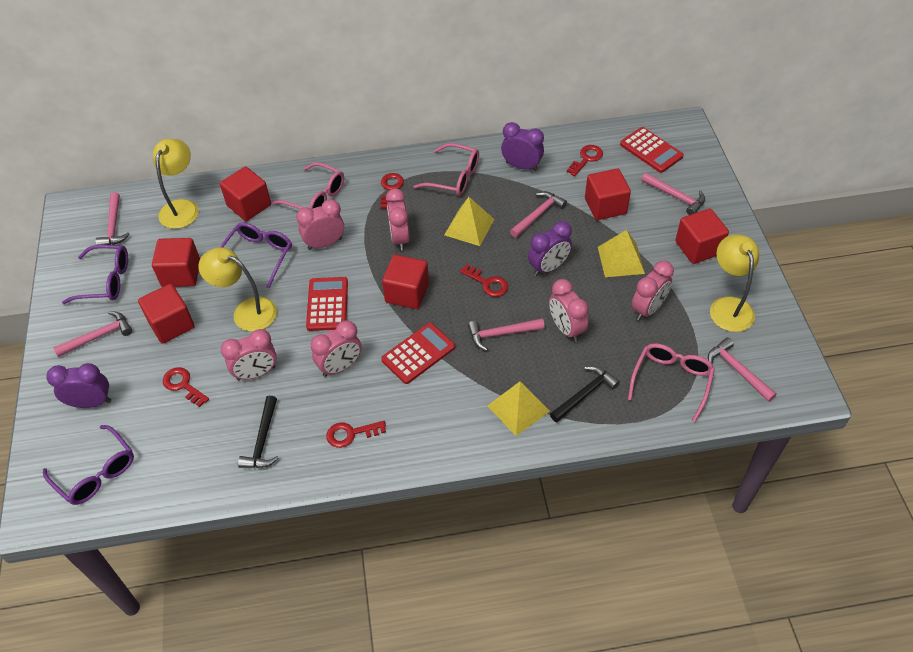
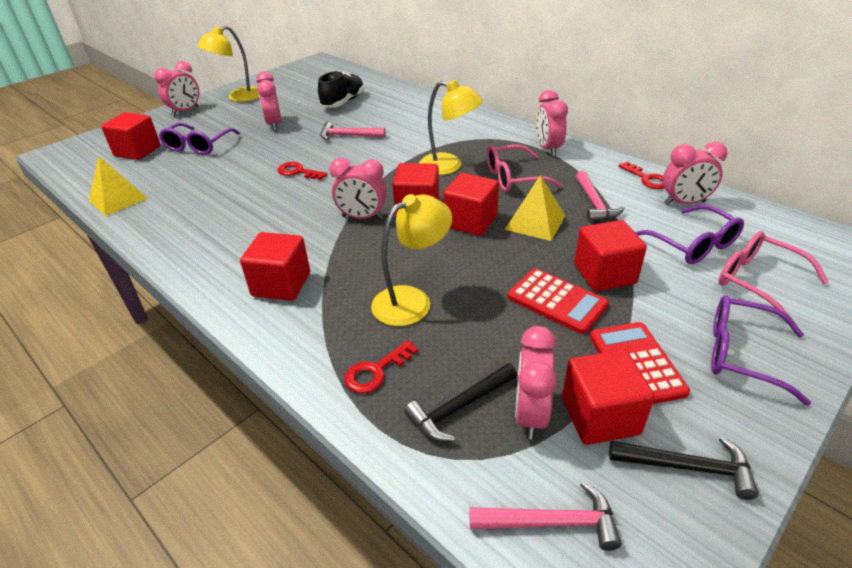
black shoe: none = 0 -> [318,71,364,108] = 1
pink glasses: [272,162,344,209] [413,143,479,196] [628,343,715,422] = 3 -> [487,145,563,192] [719,231,829,321] = 2
pink hammer: [53,311,132,357] [95,192,130,245] [468,318,545,351] [510,191,567,238] [641,173,705,215] [708,337,777,402] = 6 -> [320,122,386,140] [469,482,622,551] [576,171,625,222] = 3
purple clock: [46,363,111,408] [501,122,544,171] [528,221,572,276] = 3 -> none = 0
red calculator: [306,277,348,331] [381,323,455,384] [620,127,684,173] = 3 -> [508,268,609,334] [590,322,690,404] = 2
red key: [163,367,209,407] [326,421,386,448] [381,173,404,209] [460,264,508,297] [567,145,603,176] = 5 -> [278,162,327,180] [344,340,418,394] [618,162,664,189] = 3
yellow pyramid: [444,197,495,246] [488,381,550,436] [598,230,645,277] = 3 -> [89,156,148,216] [505,175,565,241] = 2

